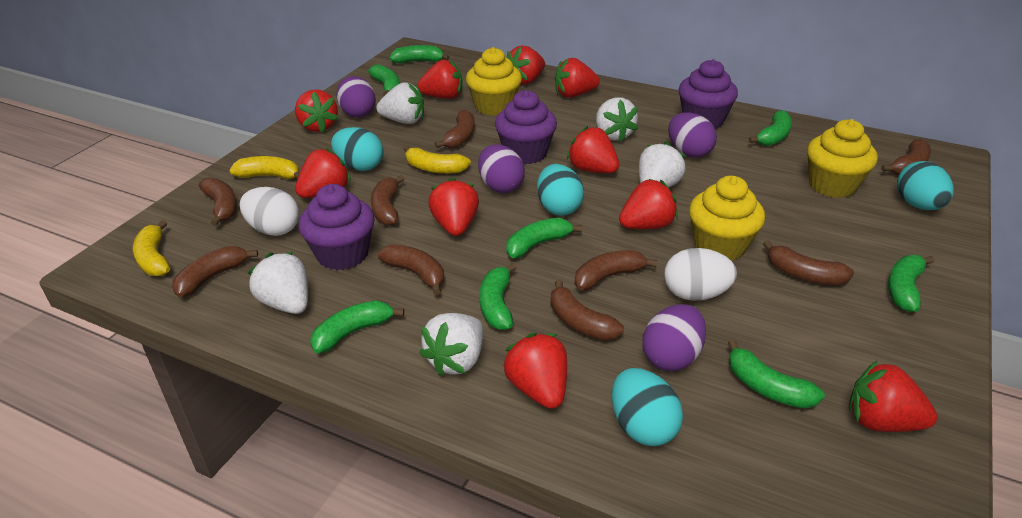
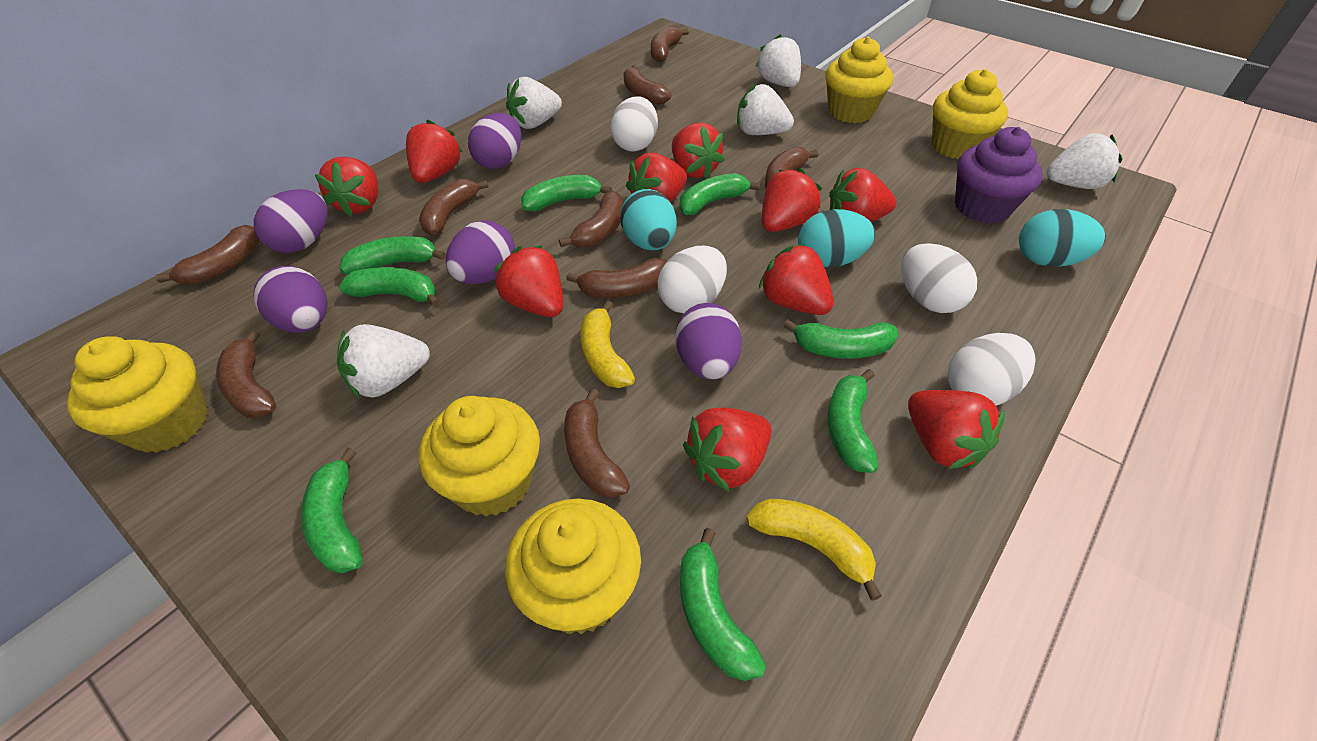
purple cupcake: [299,184,374,270] [495,90,557,164] [679,59,738,128] = 3 -> [955,127,1043,224] = 1
purple egg: [336,76,376,118] [478,144,525,193] [642,304,706,371] [668,112,717,158] = 4 -> [253,266,327,333] [254,189,328,253] [446,220,515,284] [468,113,521,169] [675,303,742,380] = 5
turquoise egg: [331,127,383,171] [537,164,584,216] [612,368,683,446] [897,161,954,210] = 4 -> [620,189,677,250] [798,209,875,268] [1019,209,1106,267] = 3
white egg: [240,187,299,236] [664,248,737,301] = 2 -> [610,97,658,151] [657,246,727,313] [901,243,977,313] [948,333,1036,406] = 4
yellow banana: [133,220,170,276] [229,156,300,179] [403,146,471,174] = 3 -> [580,300,635,388] [746,499,882,601] = 2
yellow cupcake: [466,47,522,116] [689,176,765,260] [807,119,878,198] = 3 -> [66,336,208,453] [419,396,540,517] [505,498,641,634] [825,37,893,123] [932,69,1008,159] = 5

